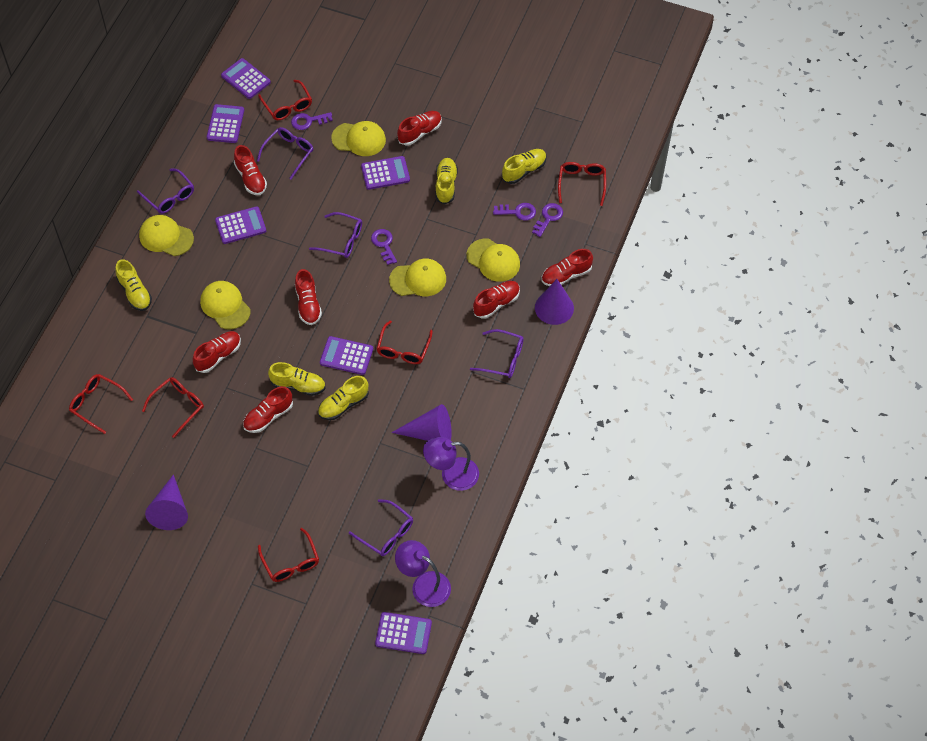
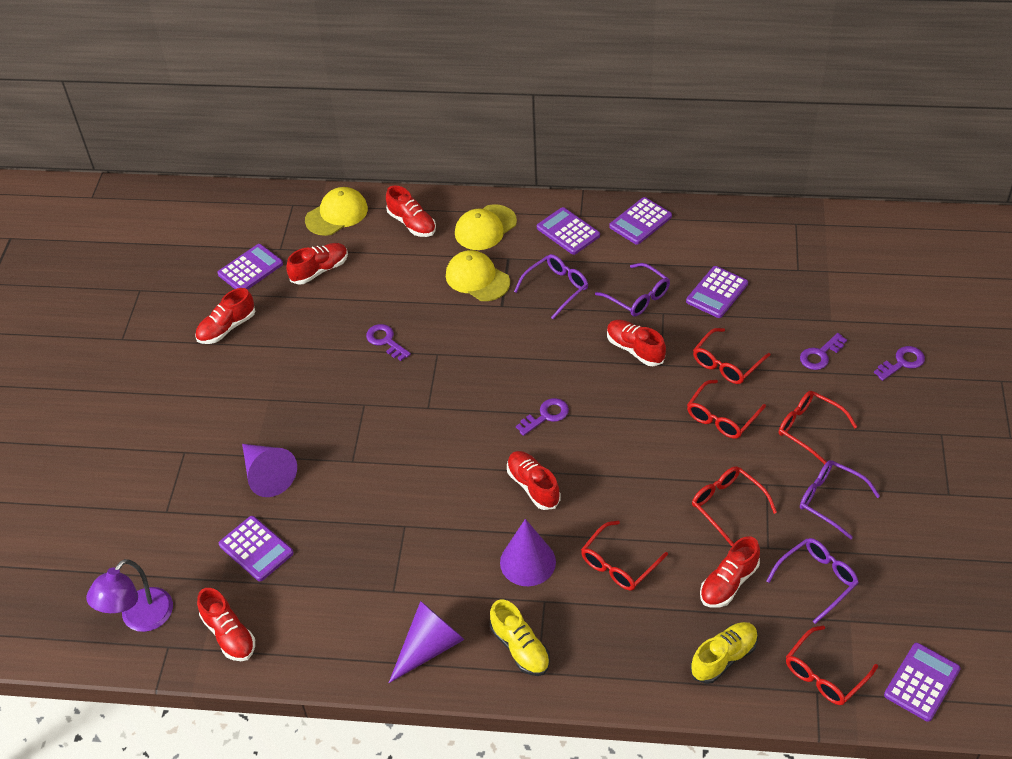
purple glasses: [137,169,194,214] [257,127,313,179] [309,212,362,258] [349,499,413,556] [470,329,523,378] = 5 -> [514,254,588,319] [595,263,670,317] [766,538,859,624] [800,460,880,539] = 4
purple lamp: [395,540,451,607] [423,437,479,491] = 2 -> [86,559,173,632] = 1
yellow cap: [139,215,194,256] [200,281,251,329] [331,121,386,156] [389,259,446,296] [467,238,520,282] = 5 -> [305,187,368,236] [446,250,510,301] [455,204,517,250] = 3
yellow shoe: [115,259,152,311] [268,362,326,396] [318,376,369,420] [435,158,458,205] [502,149,547,184] = 5 -> [490,600,550,676] [690,622,758,684] = 2

